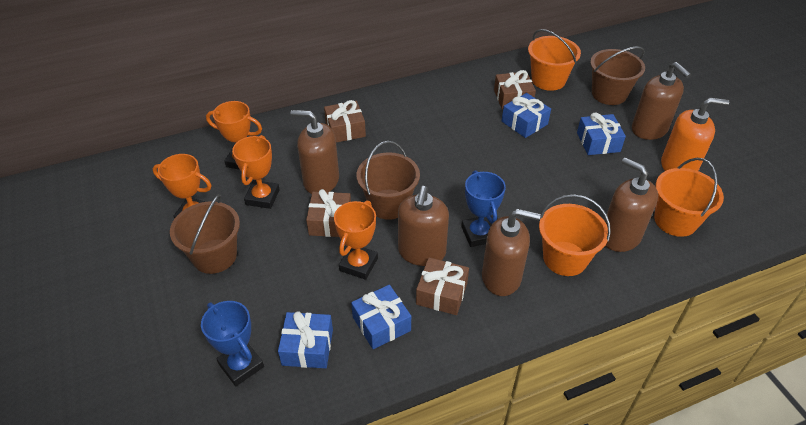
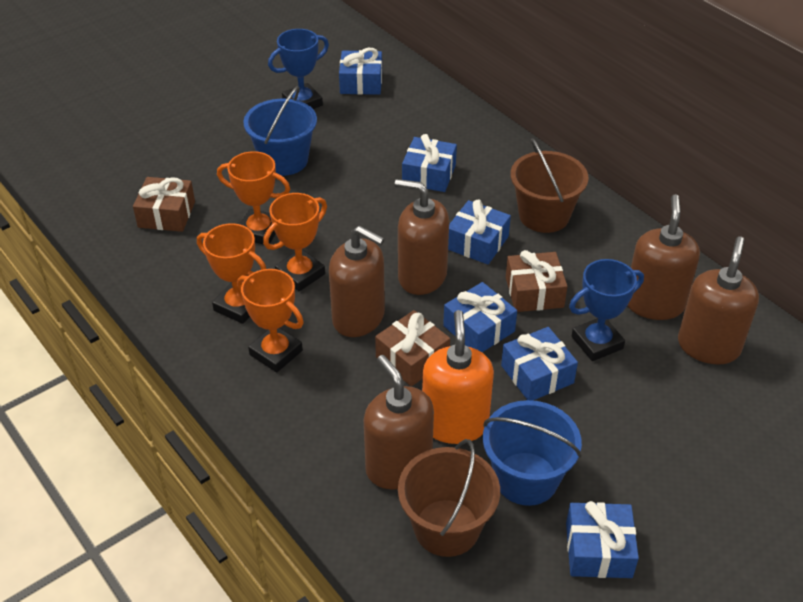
blue bucket: none = 0 -> [243,86,317,176] [483,400,582,506] = 2
blue gift: [278,311,333,368] [351,285,411,349] [502,93,551,138] [577,113,626,155] = 4 -> [339,48,382,95] [402,134,457,192] [443,282,517,352] [448,200,511,265] [501,327,578,401] [566,501,639,578] = 6
brown bucket: [170,194,240,274] [356,141,420,220] [590,46,645,105] = 3 -> [398,439,500,557] [510,138,589,233] = 2
brown gift: [306,189,351,237] [324,100,366,143] [416,257,469,315] [494,70,536,109] = 4 -> [133,177,195,232] [375,310,450,387] [506,250,568,312] = 3
orange bucket: [528,29,581,91] [539,194,611,276] [654,158,724,237] = 3 -> none = 0

